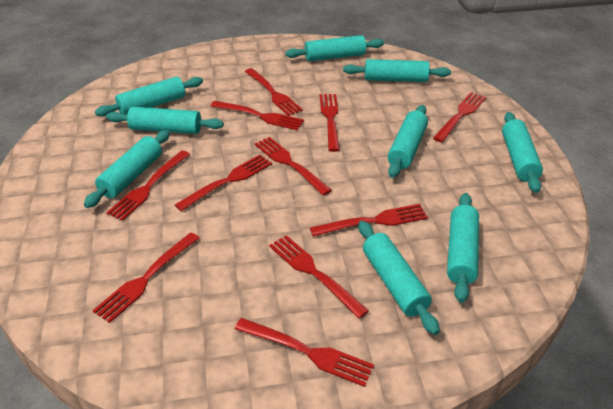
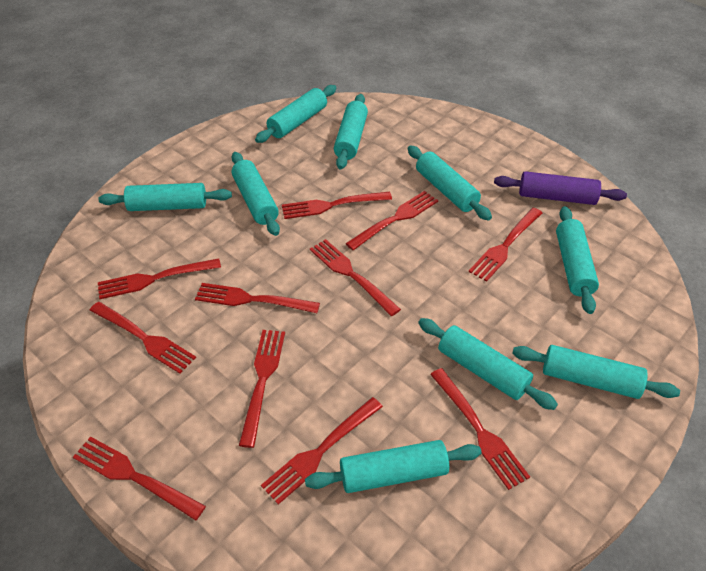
purple rolling pin: none = 0 -> [494,171,627,205] = 1

